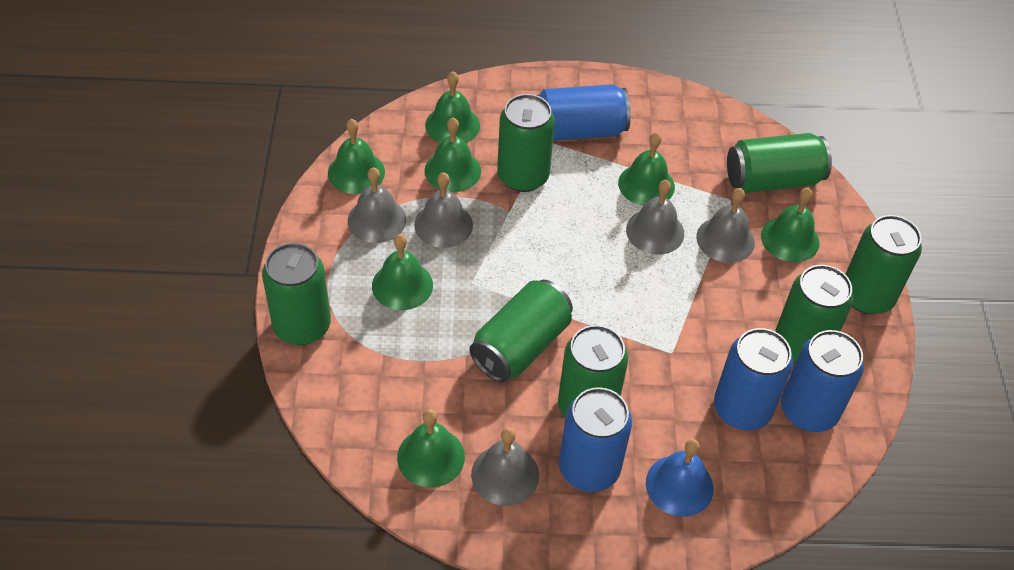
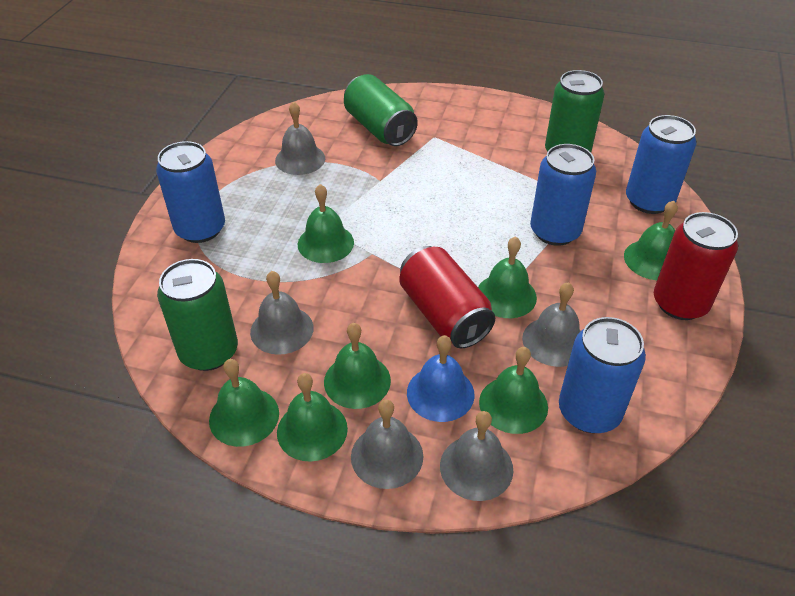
green can: [262,243,331,345] [469,280,573,383] [497,94,555,192] [558,325,628,417] [727,133,832,193] [775,265,853,363] [845,215,922,314] = 7 -> [157,259,238,371] [344,74,418,146] [545,70,604,152] = 3
red can: none = 0 -> [399,246,495,349] [654,212,738,320] = 2

